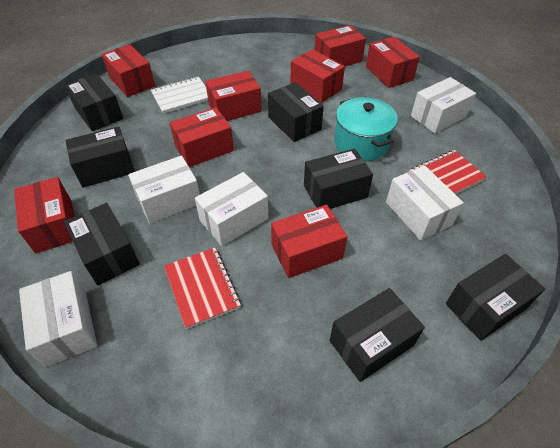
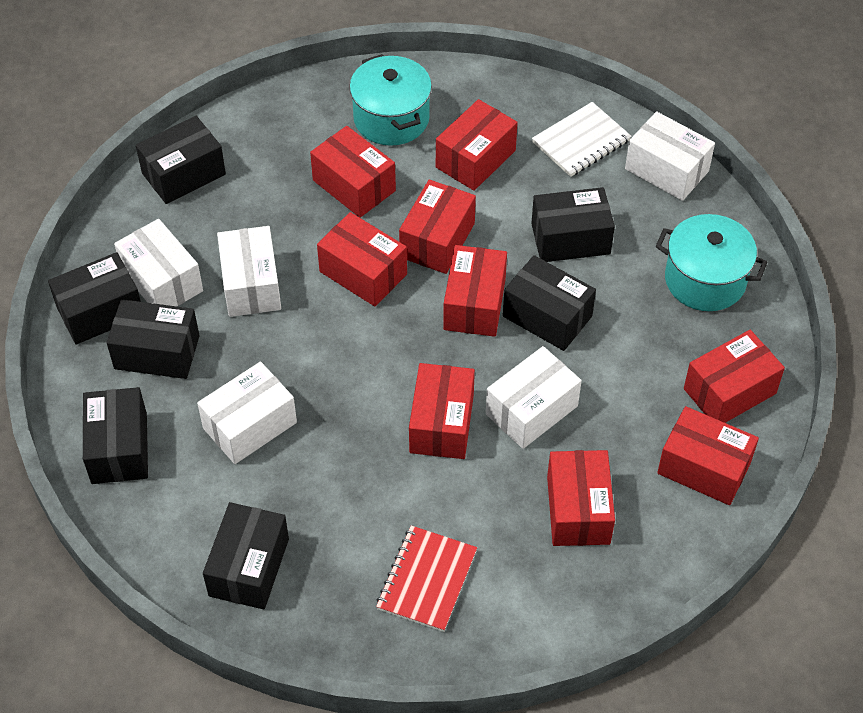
red box: [14,177,75,254] [101,44,155,97] [170,107,234,167] [205,71,262,121] [271,205,347,278] [290,49,345,103] [314,25,366,66] [366,37,420,88] = 8 -> [310,126,396,218] [317,212,407,306] [399,180,476,274] [409,363,475,459] [436,99,518,191] [443,245,507,337] [547,450,615,546] [657,406,759,505] [684,330,785,423] = 9
red notebook: [164,248,241,329] [409,150,487,194] = 2 -> [376,526,477,632] = 1
turquoise pot: [335,97,398,161] = 1 -> [349,54,432,146] [656,214,767,311] = 2

